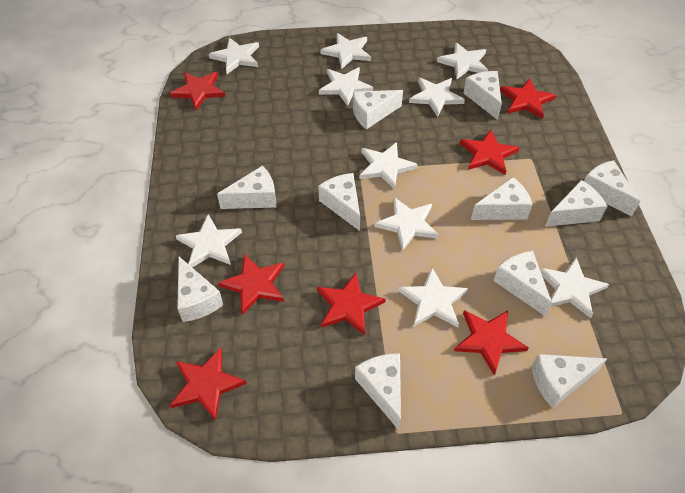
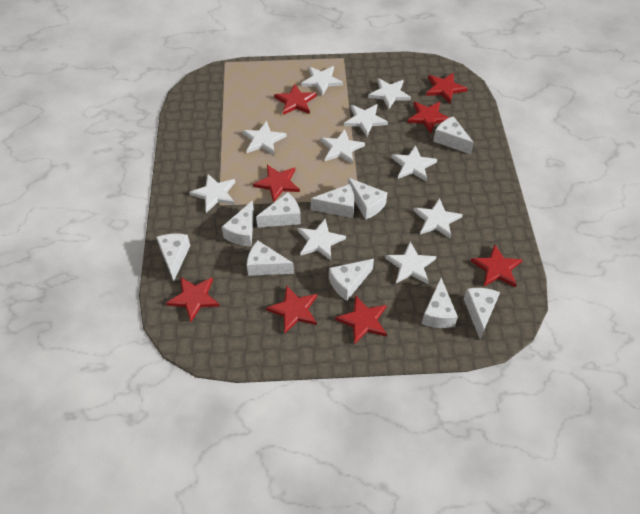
red star: [170,72,226,110] [170,347,247,421] [218,254,284,315] [317,272,386,335] [454,310,529,375] [460,130,519,175] [500,78,556,119] = 7 -> [166,277,220,322] [253,165,300,203] [266,285,317,333] [274,84,317,115] [335,295,387,345] [407,102,449,134] [426,73,468,104] [471,245,523,287] = 8
white cheese: [177,257,223,322] [217,166,276,209] [318,173,360,231] [353,90,403,129] [355,353,401,430] [463,71,502,120] [471,177,533,220] [493,251,552,316] [532,354,608,408] [545,180,607,227] [584,160,640,216] = 11 -> [156,233,190,281] [222,200,254,246] [247,240,294,276] [256,192,301,228] [311,184,354,218] [329,259,374,301] [348,178,387,220] [422,278,458,328] [433,116,474,154] [464,288,500,338] = 10

